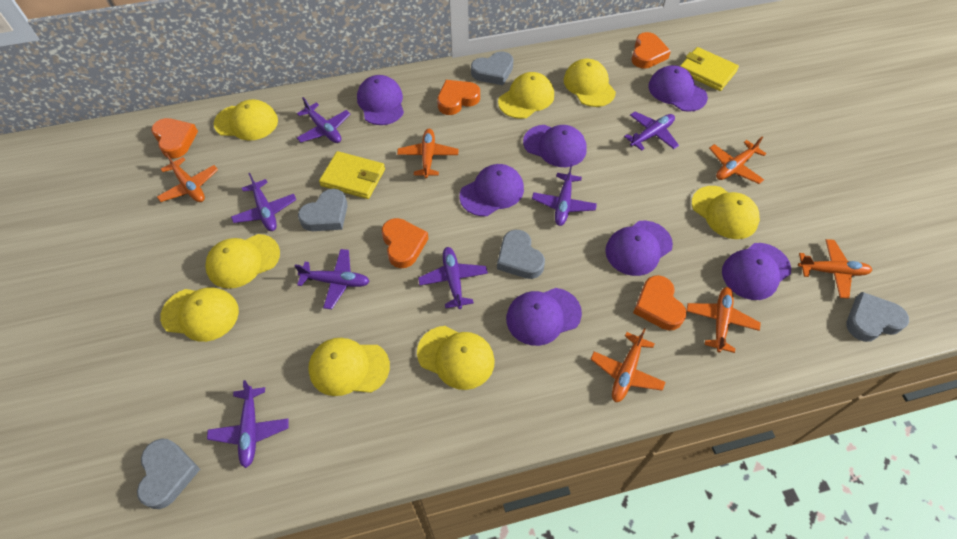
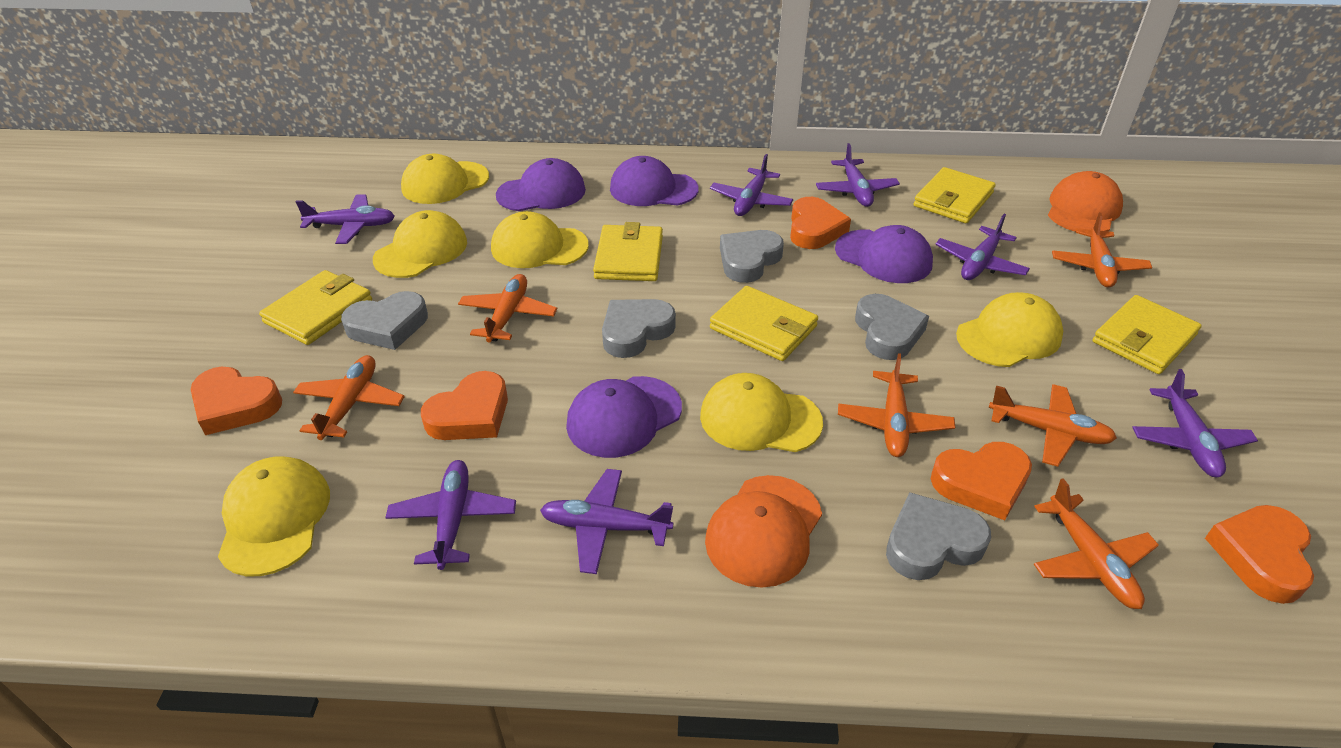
orange cap: none = 0 -> [705,475,822,588] [1048,171,1123,232] = 2
purple cap: [357,75,404,125] [459,164,524,216] [506,288,582,346] [523,125,587,167] [605,221,673,276] [648,65,708,112] [722,243,791,300] = 7 -> [496,158,586,211] [566,376,682,458] [610,156,699,206] [835,225,933,283] = 4
yellow cap: [160,287,239,342] [205,234,280,289] [214,99,278,140] [308,338,390,396] [417,326,495,390] [498,72,554,119] [564,59,616,107] [692,186,760,239] = 8 -> [218,457,330,576] [373,210,467,278] [401,154,489,204] [491,211,589,268] [700,373,823,452] [956,292,1063,367] = 6
yellow wallet: [319,151,385,199] [680,47,739,91] = 2 -> [259,270,372,345] [593,222,663,281] [710,286,818,361] [914,167,996,223] [1093,295,1202,374] = 5

